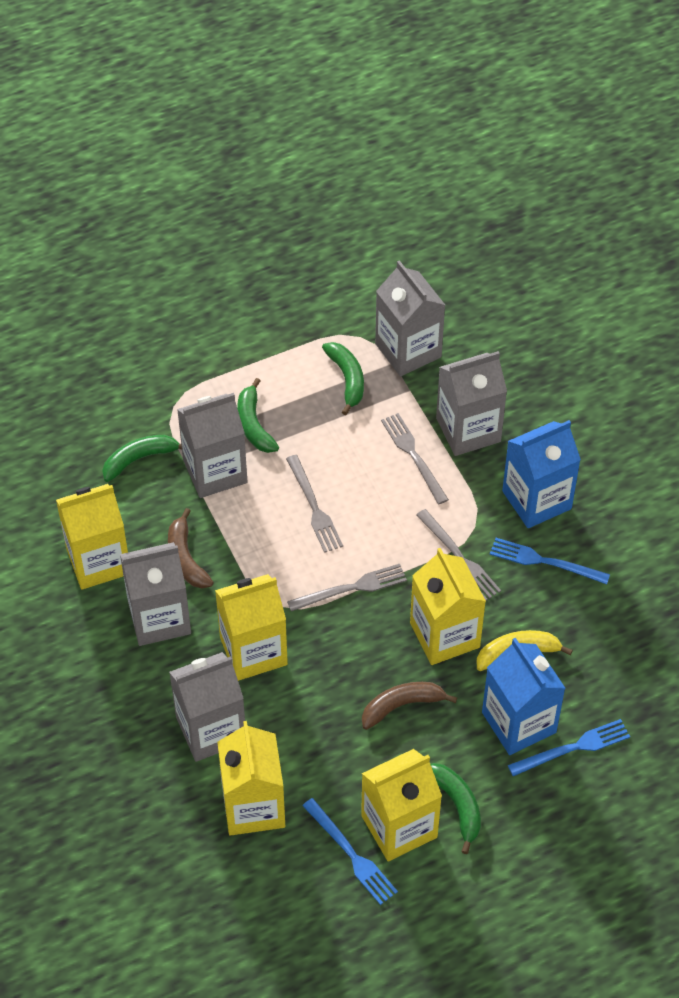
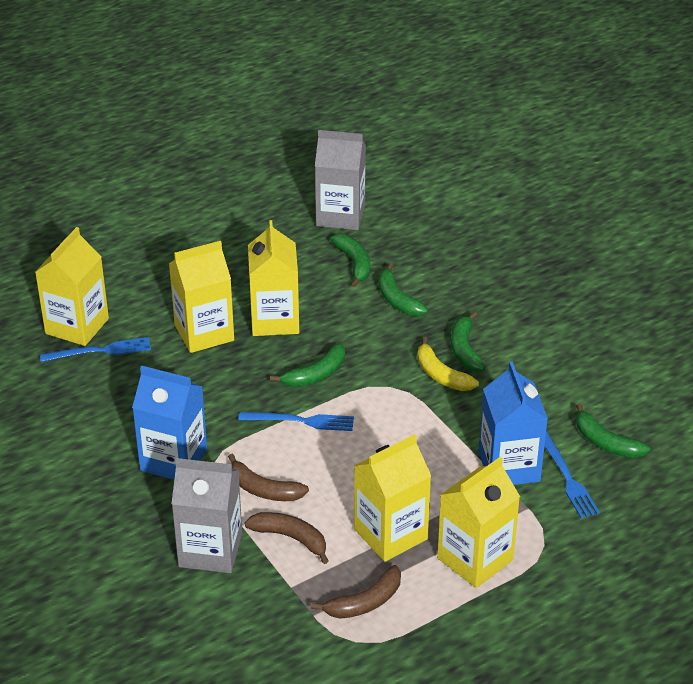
brown banana: [168,508,214,588] [362,682,457,730] = 2 -> [228,454,309,501] [245,512,329,564] [311,565,401,619] = 3
green banana: [102,435,182,482] [237,378,279,453] [322,342,364,415] [430,763,481,854] = 4 -> [270,343,345,387] [330,234,370,287] [379,263,428,316] [451,312,485,372] [576,403,650,458] = 5
grey carton: [120,542,191,646] [169,652,245,762] [177,393,248,498] [375,260,445,376] [436,351,507,456] = 5 -> [172,458,242,573] [315,130,366,230] = 2
grey fork: [286,455,343,553] [287,564,407,611] [381,413,449,504] [416,509,501,601] = 4 -> none = 0

